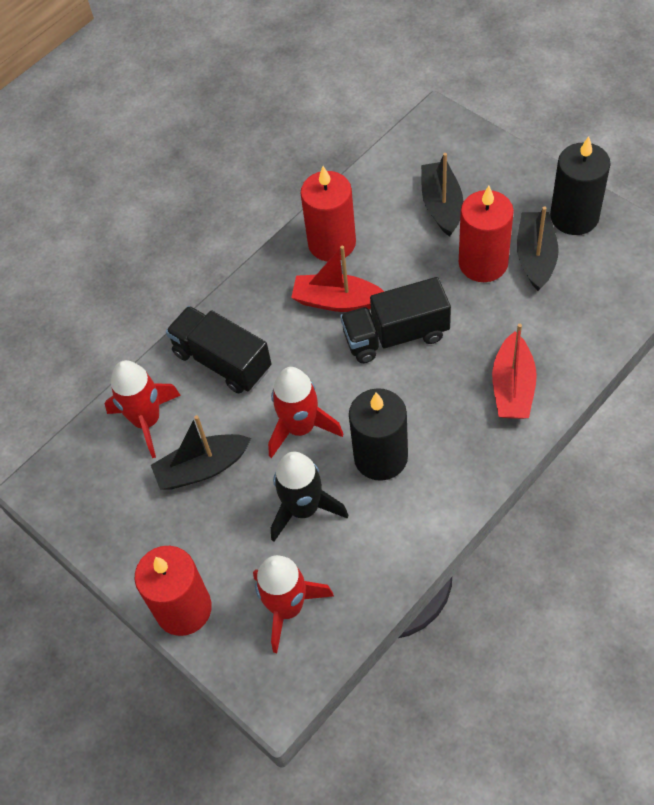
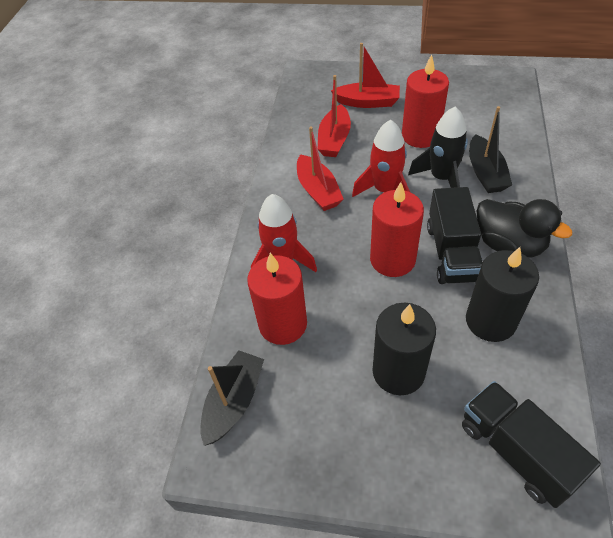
black boat: [151,415,251,490] [421,153,463,237] [517,206,559,291] = 3 -> [200,350,264,446] [469,106,512,193] = 2
black duck: none = 0 -> [477,199,572,258] = 1
red boat: [291,245,384,312] [492,324,537,419] = 2 -> [297,127,344,211] [318,75,351,157] [331,43,400,108] = 3
red rocket: [105,360,181,458] [253,555,334,653] [268,367,343,458] = 3 -> [251,194,317,272] [352,120,411,197] = 2

